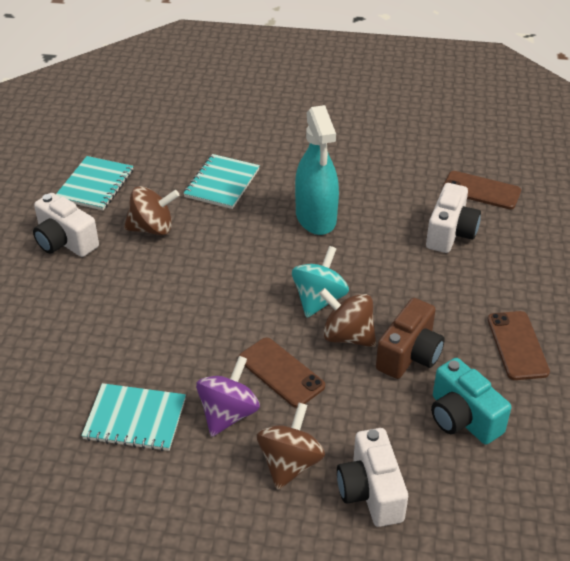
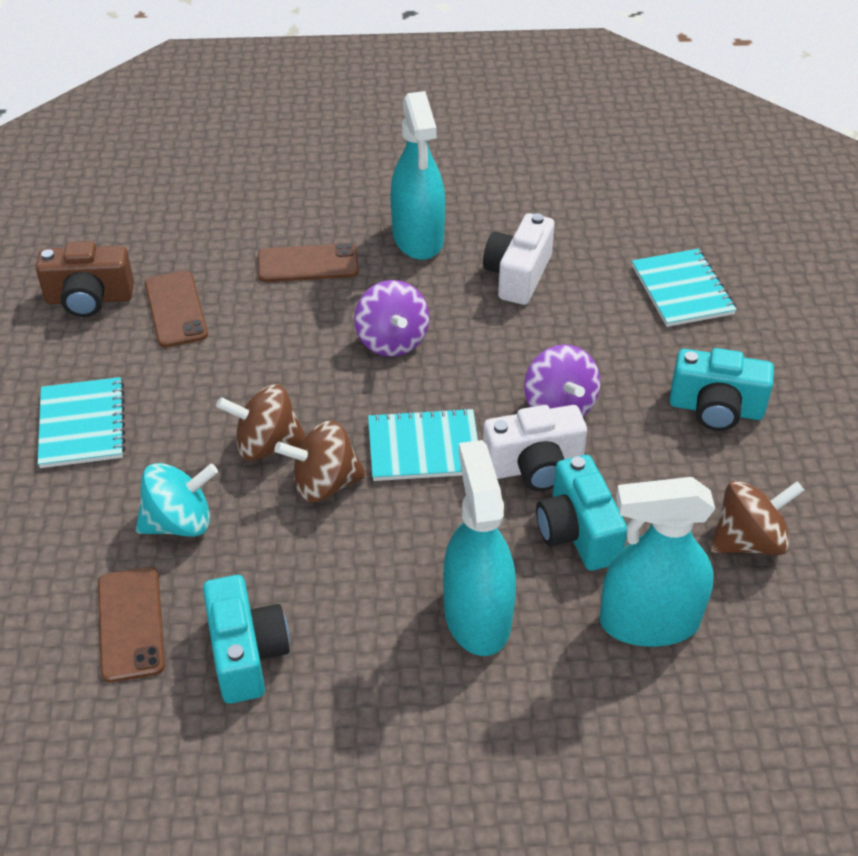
purple spinning top: [196,356,260,437] = 1 -> [354,280,430,357] [524,344,601,417] = 2
turquoise camera: [431,358,511,445] = 1 -> [203,575,290,704] [536,455,627,571] [669,348,774,431] = 3
turquoise spray bottle: [295,105,339,235] = 1 -> [391,91,445,260] [443,440,516,656] [600,477,715,647] = 3
white camera: [33,193,99,257] [337,428,408,527] [426,183,481,253] = 3 -> [483,213,555,305] [483,405,587,491] = 2

